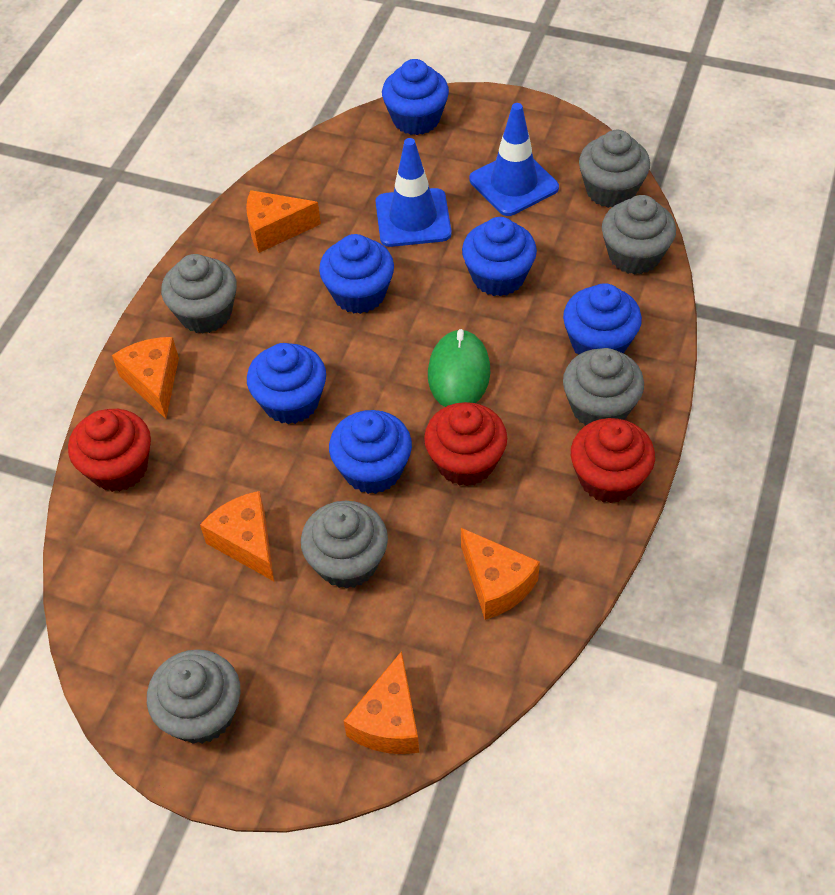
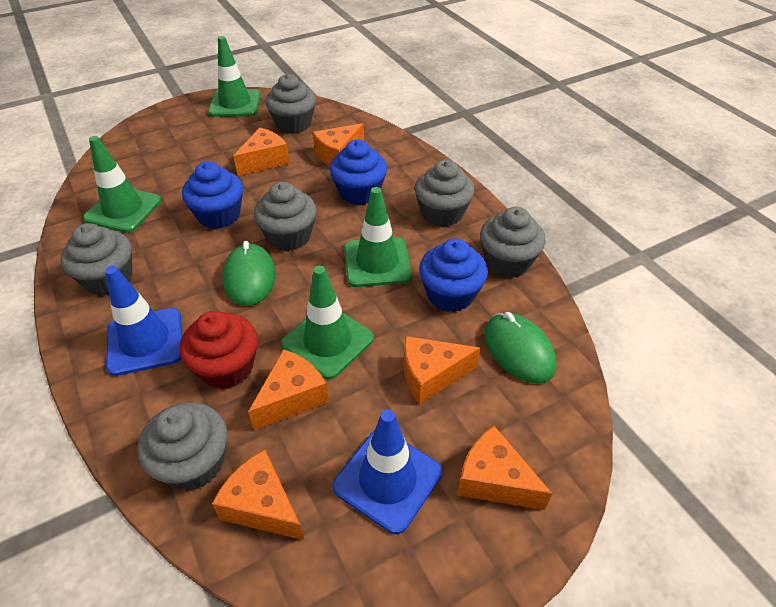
blue cupcake: [247,343,326,424] [319,234,394,314] [329,410,412,494] [382,59,449,135] [462,217,537,297] [563,283,642,355] = 6 -> [182,161,243,229] [330,140,387,205] [419,238,488,312] = 3
green mouse: [428,329,490,407] = 1 -> [223,241,276,306] [484,312,556,383] = 2
green traffic cone: none = 0 -> [83,136,161,233] [208,36,261,117] [281,266,374,380] [344,187,412,287] = 4
orange cheese: [112,337,179,419] [200,491,274,581] [246,190,321,253] [344,651,419,754] [461,528,540,620] = 5 -> [212,450,304,540] [233,128,290,176] [248,349,329,430] [313,123,364,166] [404,336,480,404] [457,426,552,510] = 6
red cupcake: [68,409,151,492] [424,402,507,486] [571,418,655,503] = 3 -> [180,311,258,389] = 1

